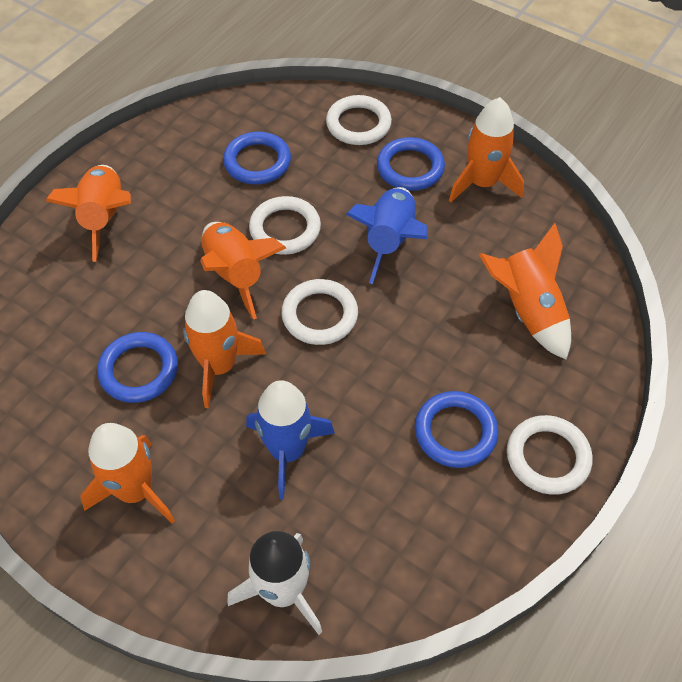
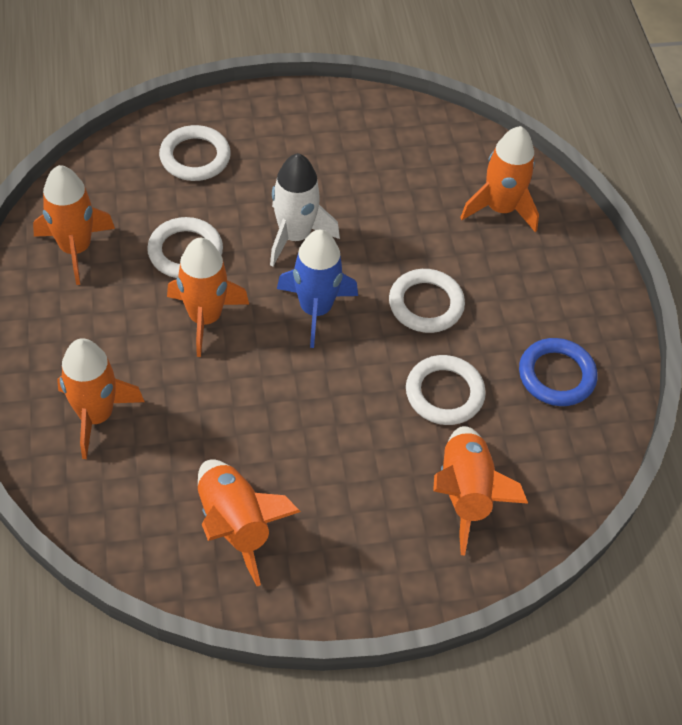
blue ring: [97,332,178,403] [223,132,291,185] [377,137,445,191] [415,391,498,468] = 4 -> [519,338,597,406] = 1
blue rocket: [246,380,335,499] [346,187,428,284] = 2 -> [277,229,358,348] = 1

